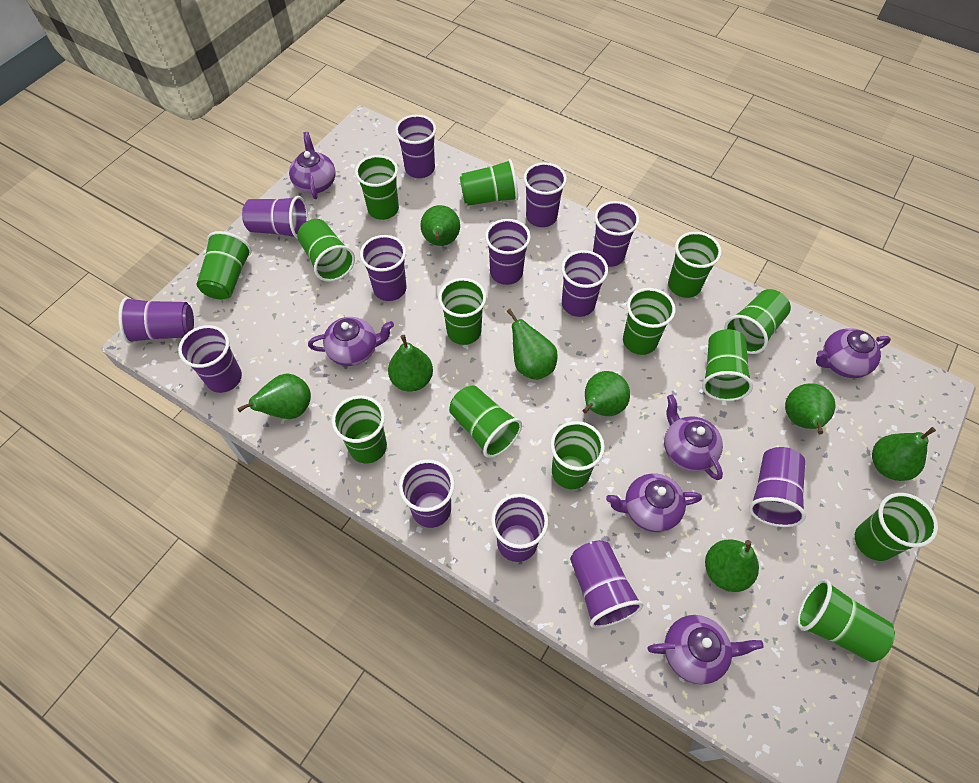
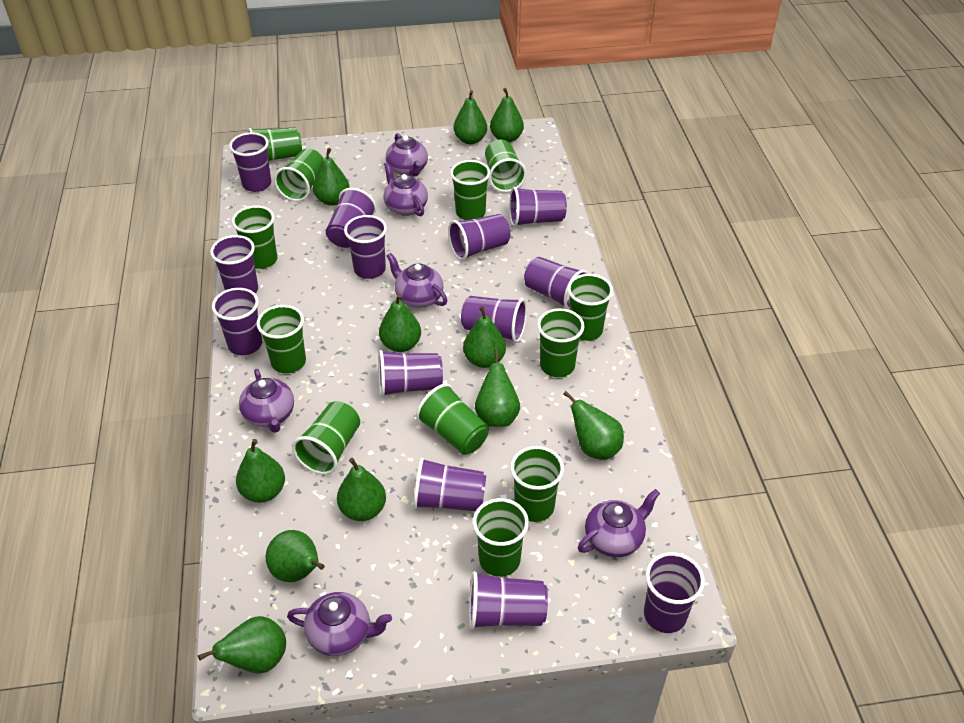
green cup: [197,231,252,300] [297,219,355,282] [332,395,387,463] [355,155,399,220] [438,278,486,345] [449,385,522,458] [460,159,518,206] [550,421,605,489] [623,288,676,355] [668,232,722,298] [702,329,753,401] [724,289,791,354] [797,579,895,662] [855,493,938,561] = 14 -> [232,206,277,269] [248,127,302,161] [256,305,306,373] [274,148,323,201] [292,401,360,475] [416,384,489,455] [450,160,490,220] [473,498,529,577] [485,139,526,192] [510,446,564,522] [537,308,585,377] [567,274,613,341] = 12
green pear: [237,373,311,419] [388,335,433,392] [420,205,460,246] [506,309,558,380] [583,371,630,416] [705,539,759,592] [785,383,835,434] [872,427,936,481] = 8 -> [198,616,286,673] [236,439,285,503] [266,530,325,582] [313,148,350,206] [337,458,386,521] [379,294,421,352] [454,90,487,144] [463,306,506,368] [475,349,520,427] [490,88,524,143] [563,391,624,460] = 11

